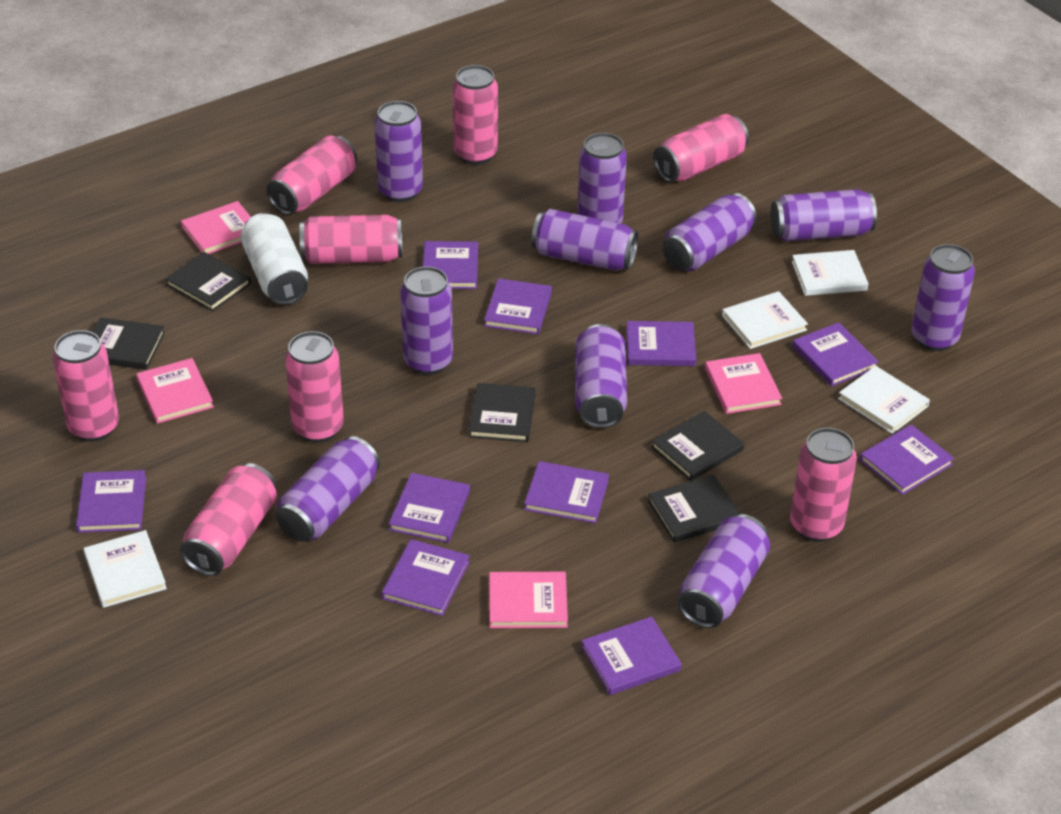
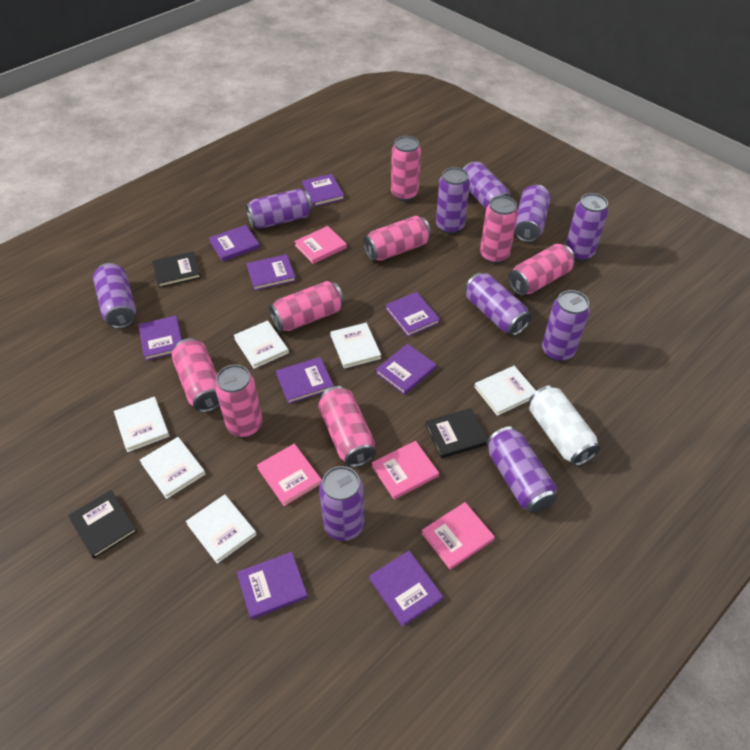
black book: [92,317,165,370] [165,252,251,312] [469,383,536,442] [648,475,740,543] [651,411,744,481] = 5 -> [68,490,138,559] [152,251,201,288] [425,408,488,459] = 3
purple book: [76,470,146,533] [382,539,470,616] [389,473,470,543] [423,241,478,289] [484,278,552,334] [524,461,609,523] [581,617,682,695] [626,321,696,366] [792,322,879,386] [860,424,954,495] = 10 -> [138,316,182,361] [209,225,260,262] [237,552,308,620] [246,254,296,290] [276,357,334,404] [302,174,344,207] [369,551,443,627] [376,344,437,395] [385,292,440,337] = 9
white book: [83,530,167,608] [722,291,808,349] [792,250,869,296] [838,366,930,434] = 4 -> [114,397,170,452] [140,437,206,499] [186,494,257,564] [234,320,289,369] [330,323,381,369] [474,366,536,416] = 6

